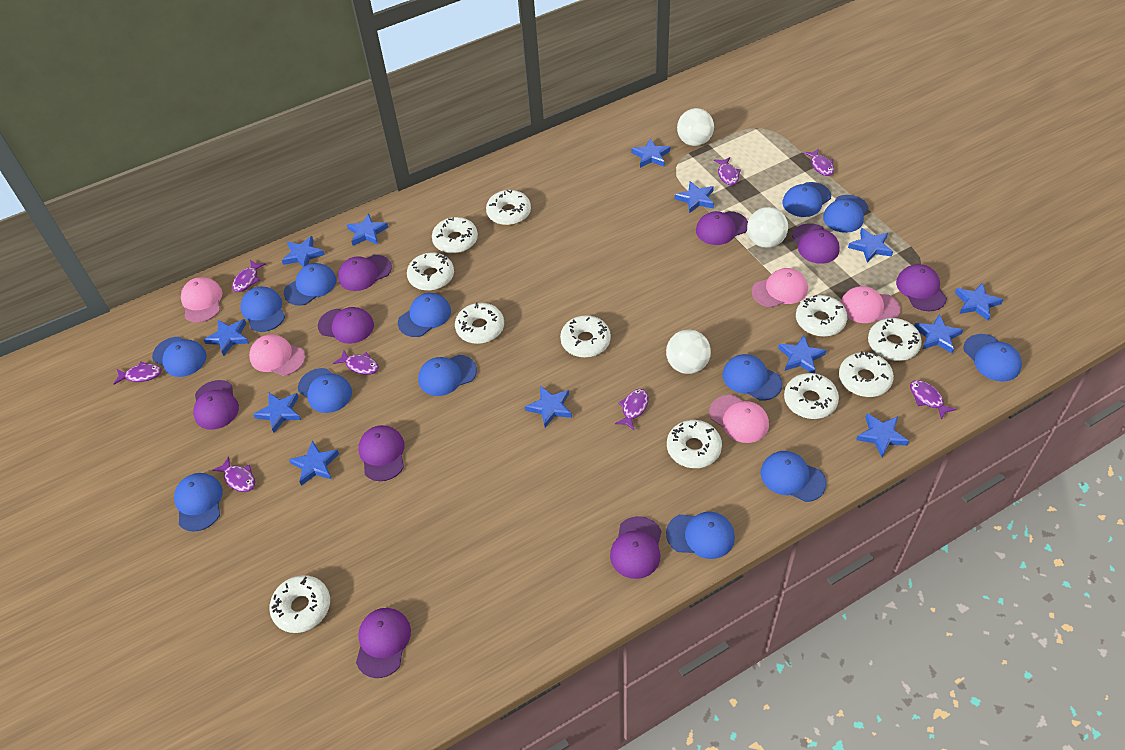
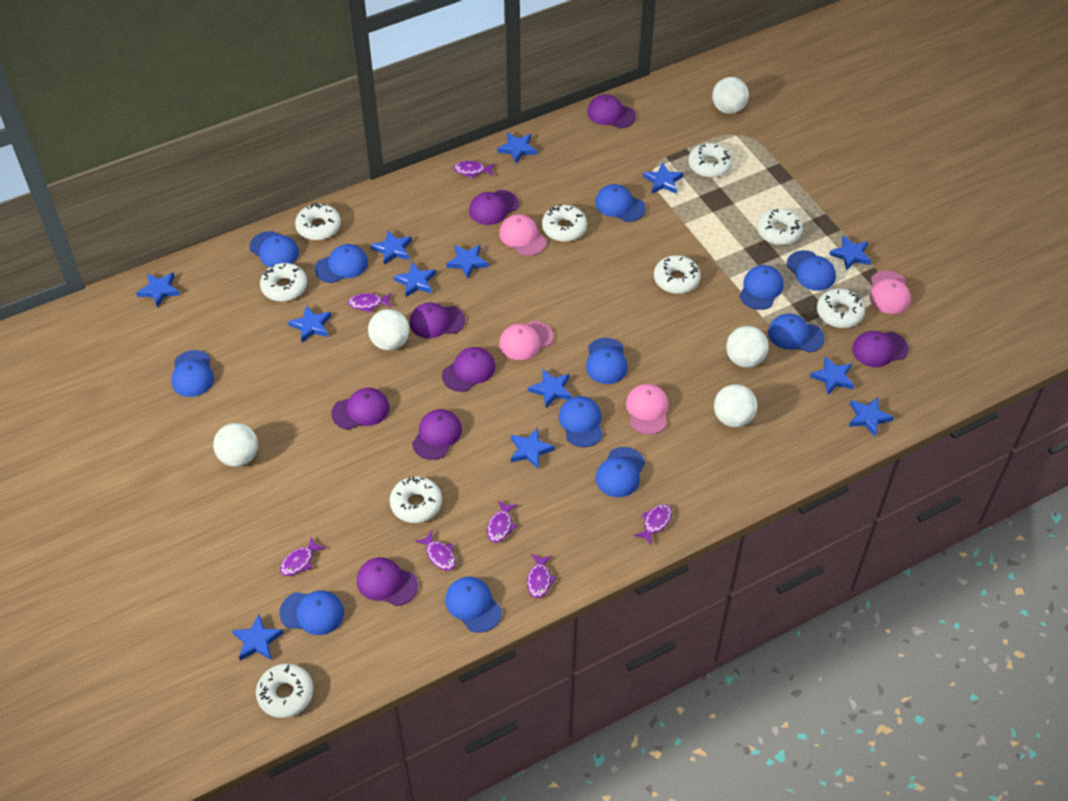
blue cap: [152,337,207,377] [174,473,223,532] [240,286,285,332] [284,263,336,306] [298,368,352,413] [398,293,451,337] [418,355,477,396] [666,512,735,559] [722,354,783,401] [761,451,827,502] [782,182,831,217] [823,195,869,233] [963,334,1022,382] = 13 -> [171,350,214,397] [249,231,299,267] [279,591,344,635] [315,244,368,283] [445,577,502,633] [559,396,603,447] [586,338,628,384] [595,184,646,222] [596,447,645,497] [739,265,784,310] [768,314,825,353] [787,250,836,291] = 12
pink cap: [181,277,223,323] [249,335,306,376] [709,395,769,443] [752,268,808,308] [840,286,901,323] = 5 -> [499,214,547,256] [499,321,553,360] [626,384,669,435] [870,271,911,314] = 4
purple cap: [193,380,239,430] [318,307,374,344] [338,255,392,291] [356,608,411,678] [358,425,405,481] [610,516,661,579] [696,211,748,245] [792,223,840,264] [896,264,947,311] = 9 -> [331,388,390,430] [357,557,418,606] [409,302,465,338] [412,409,462,460] [442,347,495,392] [469,190,519,225] [587,94,636,129] [852,331,909,367] = 8
purple fish: [114,362,162,385] [212,456,255,492] [232,260,266,292] [333,350,379,375] [615,389,649,430] [714,157,741,185] [803,148,834,176] [910,380,957,420] = 8 -> [280,537,326,576] [348,293,392,313] [415,531,456,571] [453,161,495,179] [487,500,517,543] [527,554,556,598] [634,504,672,545] = 7
white ball: [666,329,711,374] [677,108,714,146] [747,207,788,248] = 3 -> [213,423,258,467] [368,309,410,350] [712,77,749,114] [714,384,757,427] [726,326,769,368] = 5
white donut: [269,575,330,633] [407,253,454,291] [432,217,478,254] [455,302,504,344] [486,190,531,225] [560,315,611,358] [667,420,722,468] [784,373,839,419] [796,295,847,337] [839,351,894,397] [868,318,922,361] = 11 -> [256,664,314,718] [260,263,307,302] [295,203,341,240] [390,476,442,523] [542,205,587,242] [654,255,701,294] [688,143,732,178] [757,208,803,245] [817,289,865,328] = 9

